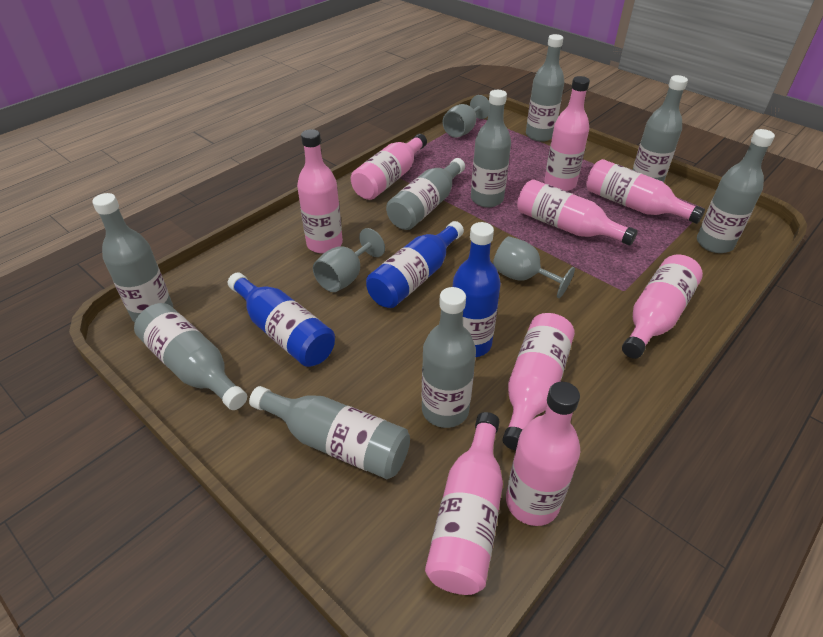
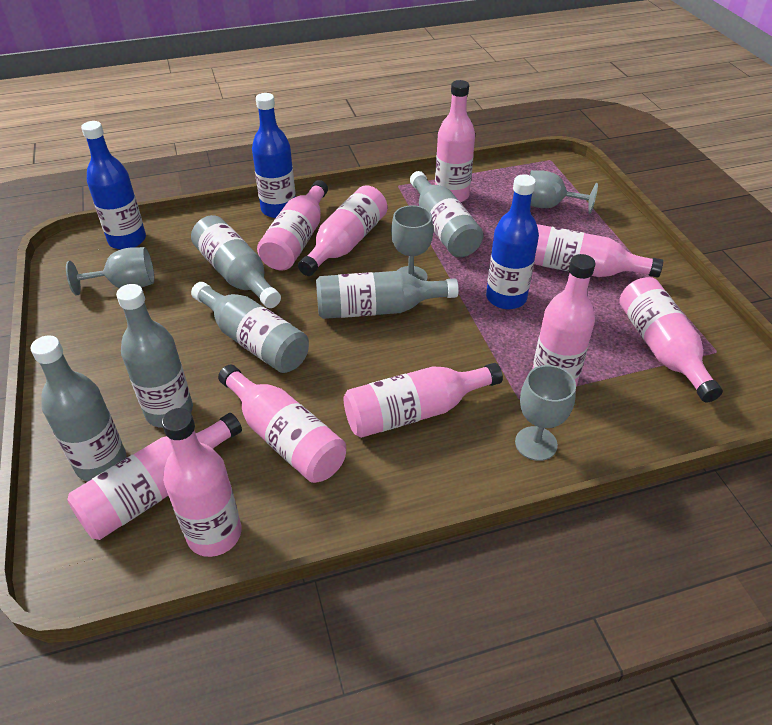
grey bottle: [92,193,173,323] [134,303,247,410] [249,386,410,479] [386,158,465,230] [422,287,476,428] [471,90,511,208] [526,34,564,142] [633,75,688,183] [697,129,775,253] = 9 -> [31,335,126,481] [116,284,193,428] [191,215,281,308] [191,282,309,373] [316,271,459,319] [410,171,483,257] = 6
grey goblet: [313,228,385,292] [443,95,490,138] [493,236,575,298] = 3 -> [66,247,154,295] [391,205,433,281] [515,365,576,461] [530,170,598,214] = 4
pink bottle: [297,129,343,254] [351,134,427,200] [425,412,503,595] [502,313,575,450] [506,382,580,526] [517,179,638,246] [544,76,590,191] [586,159,705,224] [622,255,703,359] = 9 -> [67,413,242,540] [162,408,242,557] [218,364,346,483] [257,180,328,270] [298,185,387,276] [344,363,503,438] [435,80,475,202] [532,254,596,386] [534,224,663,278] [619,277,723,402] = 10

